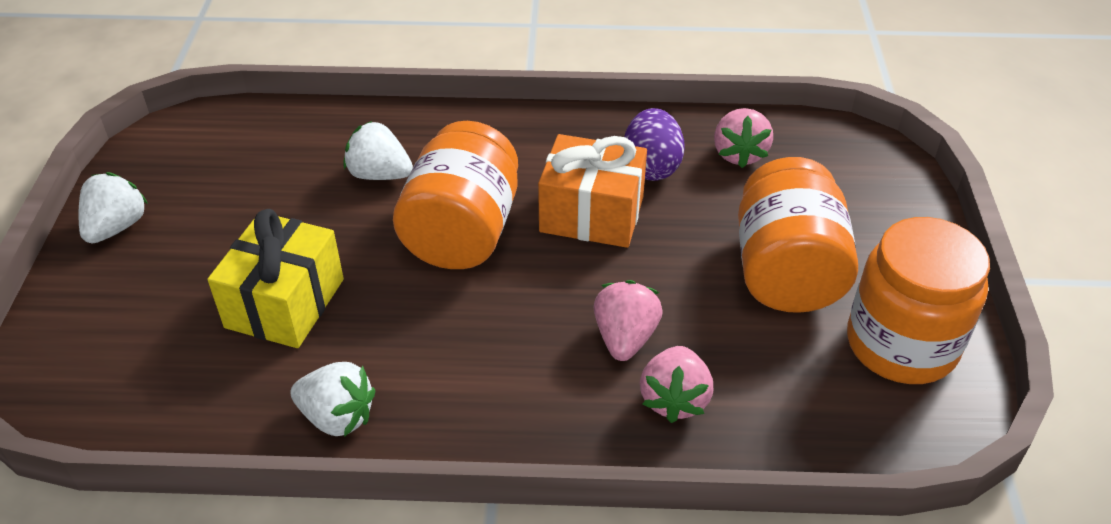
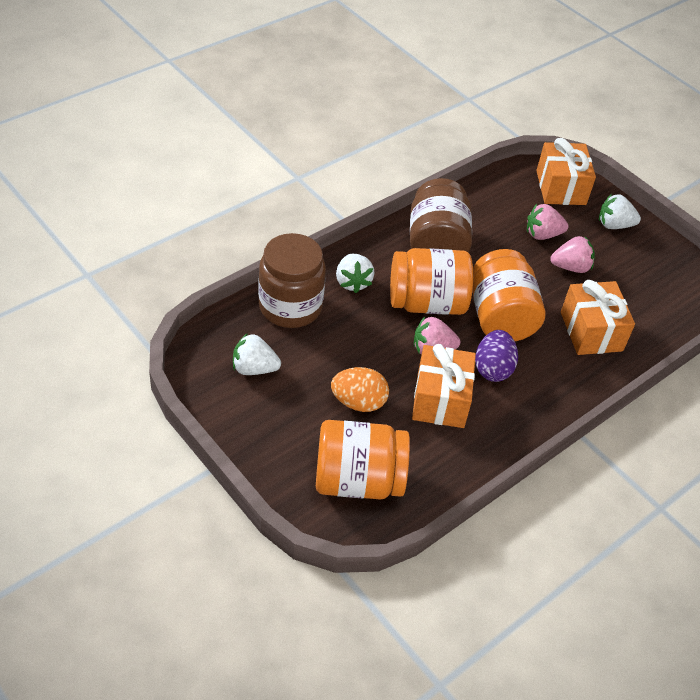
brown jar: none = 0 -> [258,233,326,328] [410,178,472,253] = 2
orange egg: none = 0 -> [331,367,389,412] = 1
orange gift: [538,134,647,248] = 1 -> [412,344,476,428] [536,138,596,205] [561,280,635,355] = 3
yellow gift: [207,209,344,348] = 1 -> none = 0

